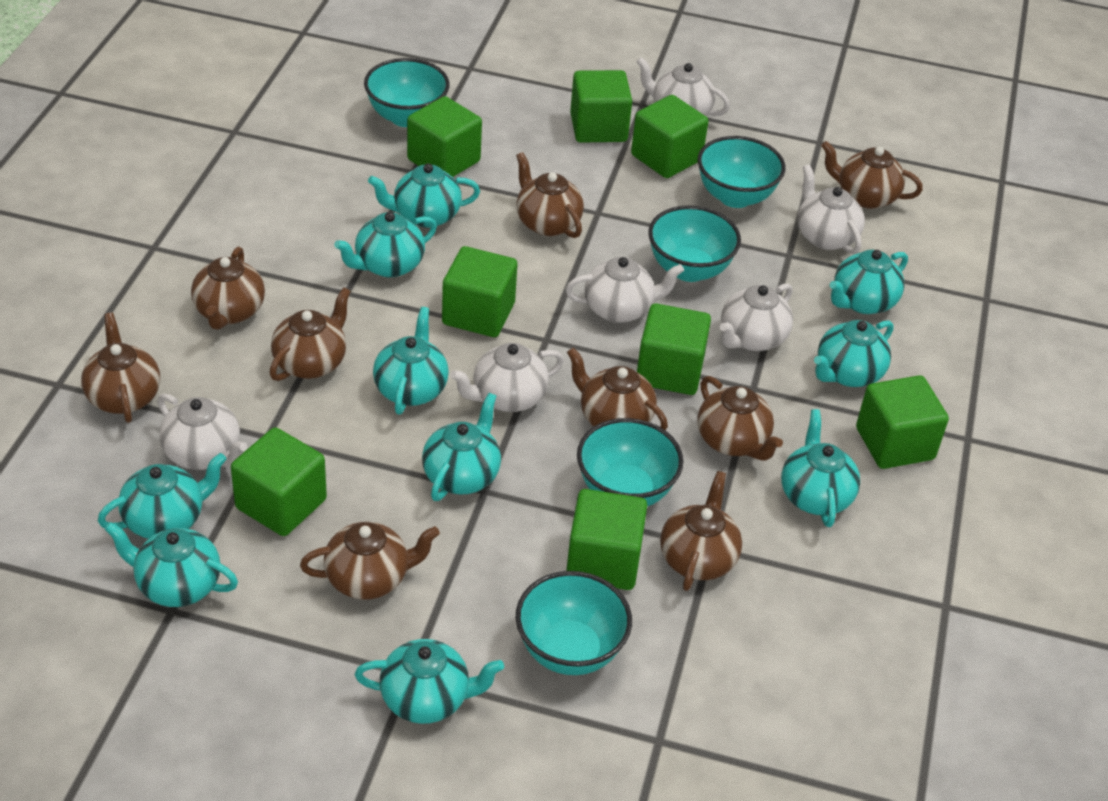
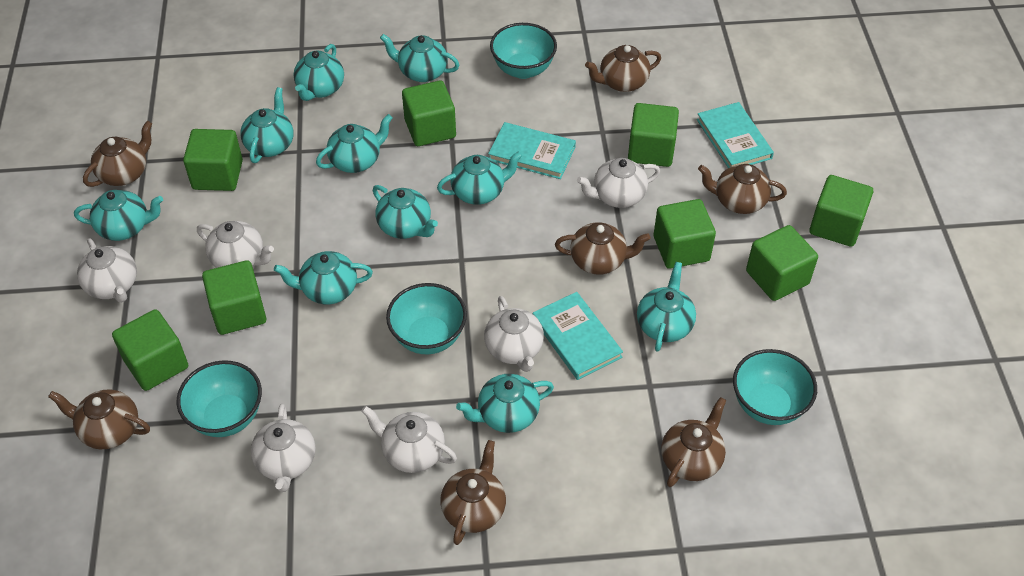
brown teapot: [81,313,160,423] [191,247,265,330] [270,287,351,381] [300,522,440,600] [516,152,584,238] [567,347,668,430] [660,471,742,591] [697,376,783,461] [821,141,923,209] = 9 -> [48,390,150,449] [83,121,152,187] [440,440,506,545] [555,222,650,275] [585,45,661,92] [661,397,726,487] [698,164,787,214] = 7
turquoise book: none = 0 -> [488,122,576,179] [533,292,623,380] [697,102,774,168] = 3
turquoise bowl: [364,58,450,127] [516,571,632,675] [577,418,684,507] [648,205,741,282] [698,136,785,208] = 5 -> [177,360,262,437] [386,283,467,354] [490,23,557,79] [733,349,817,425] = 4

